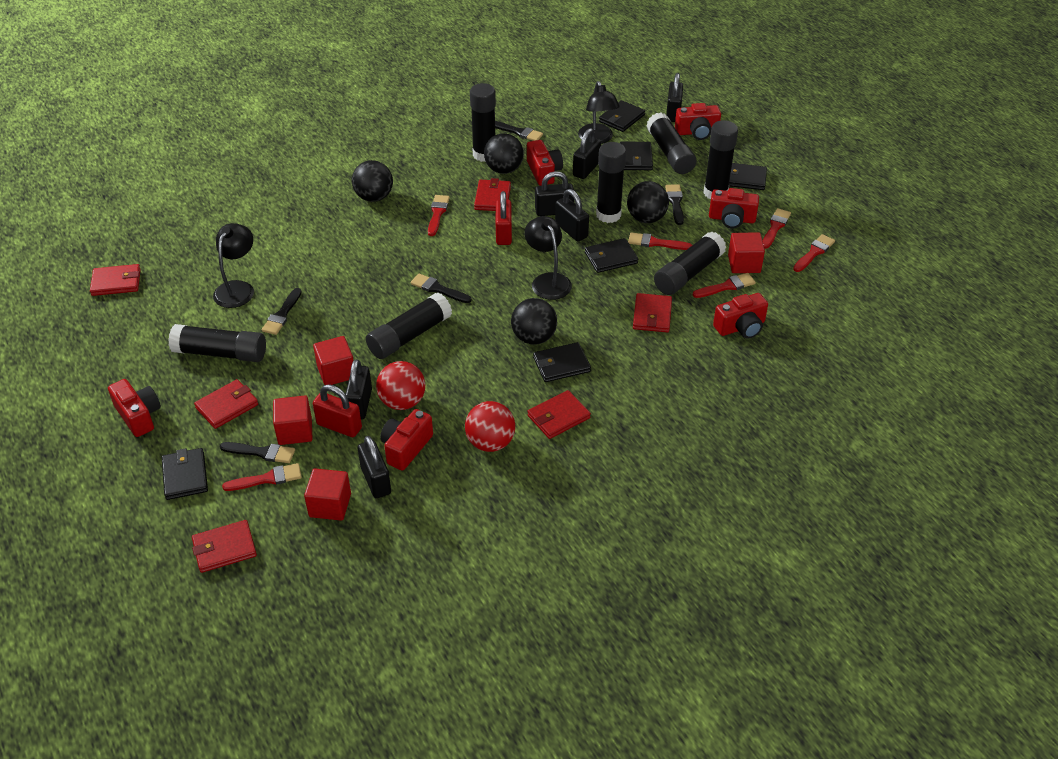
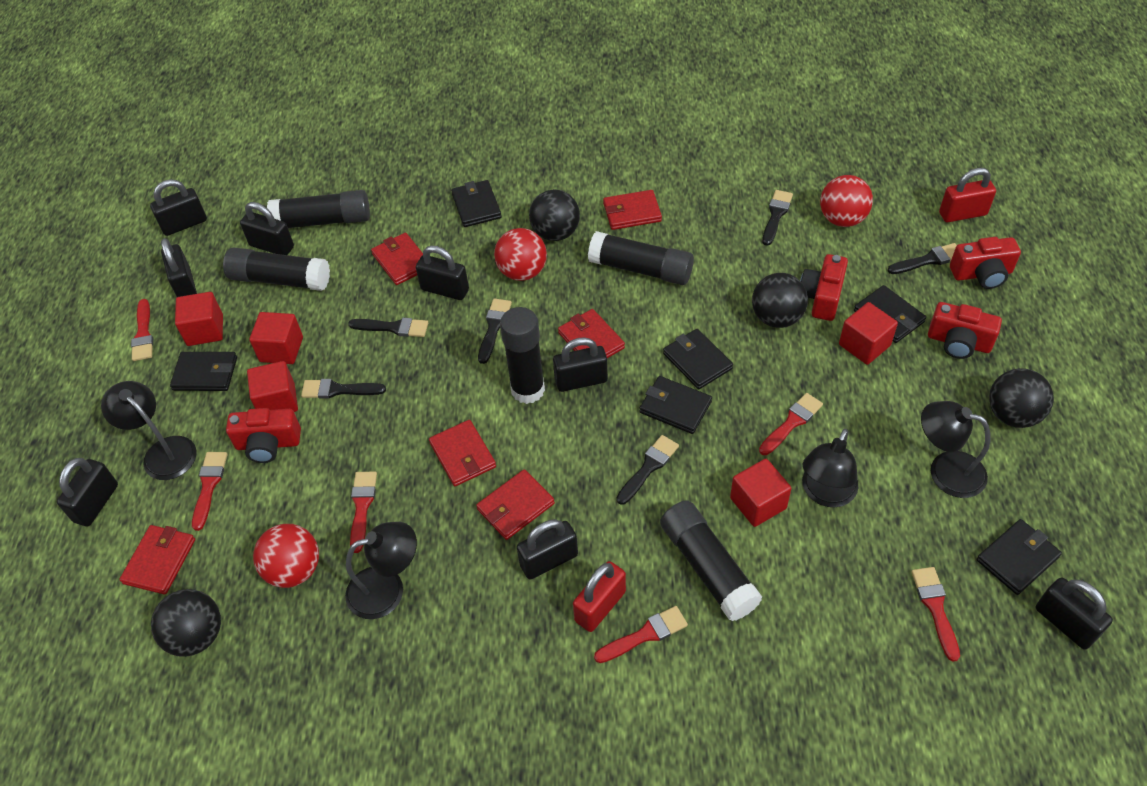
black brush: [220,442,295,463] [262,288,302,335] [410,274,472,303] [495,121,543,141] [665,184,684,225] = 5 -> [301,379,386,399] [348,318,428,337] [478,298,512,364] [617,435,679,505] [762,190,793,246] [887,243,957,274] = 6
black glue stick: [168,324,266,362] [366,293,452,359] [470,83,496,162] [596,142,626,223] [646,113,696,174] [654,232,727,295] [703,120,738,199] = 7 -> [223,247,330,291] [267,190,370,228] [500,307,545,404] [588,231,694,285] [660,500,762,621] = 5
black lamp: [213,223,254,308] [524,216,572,300] [578,81,620,144] = 3 -> [101,381,196,480] [345,522,417,619] [802,429,858,507] [921,401,991,498] = 4
black padlock: [345,359,372,420] [358,436,391,498] [535,171,574,216] [555,189,589,241] [573,128,601,179] [666,73,683,122] = 6 -> [57,458,118,527] [150,179,207,236] [161,238,197,297] [240,202,294,255] [416,245,469,300] [517,519,578,579] [553,337,608,392] [1036,577,1113,650] = 8
red ball: [376,361,425,410] [465,401,515,452] = 2 -> [253,524,319,588] [494,228,547,281] [820,175,873,227] = 3
red camera: [108,379,161,437] [380,409,433,471] [527,140,563,186] [675,103,721,140] [709,188,759,228] [713,293,768,339] = 6 -> [226,408,301,463] [800,254,848,321] [928,302,1002,359] [950,237,1021,289] = 4
red cube: [273,396,312,445] [304,468,351,520] [313,336,354,385] [728,233,765,273] = 4 -> [175,292,223,346] [247,361,298,412] [249,312,303,364] [730,459,792,527] [839,302,898,365] = 5

